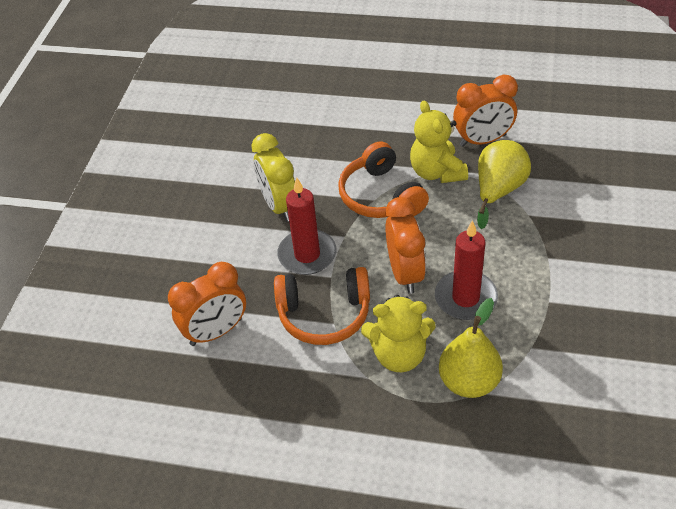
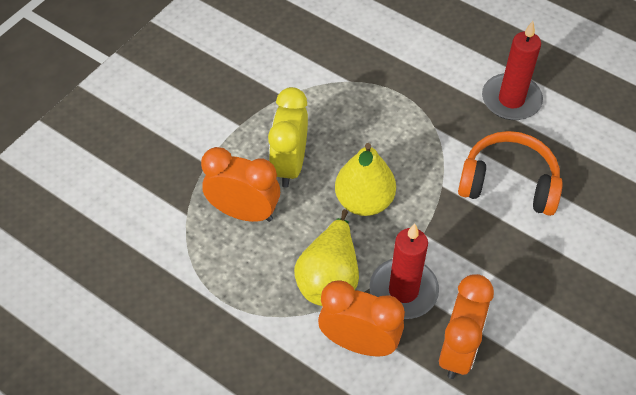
orange headphones: [274,267,370,345] [338,141,429,218] = 2 -> [458,131,563,216] = 1
yellow teddy bear: [361,295,436,372] [410,101,468,183] = 2 -> none = 0

